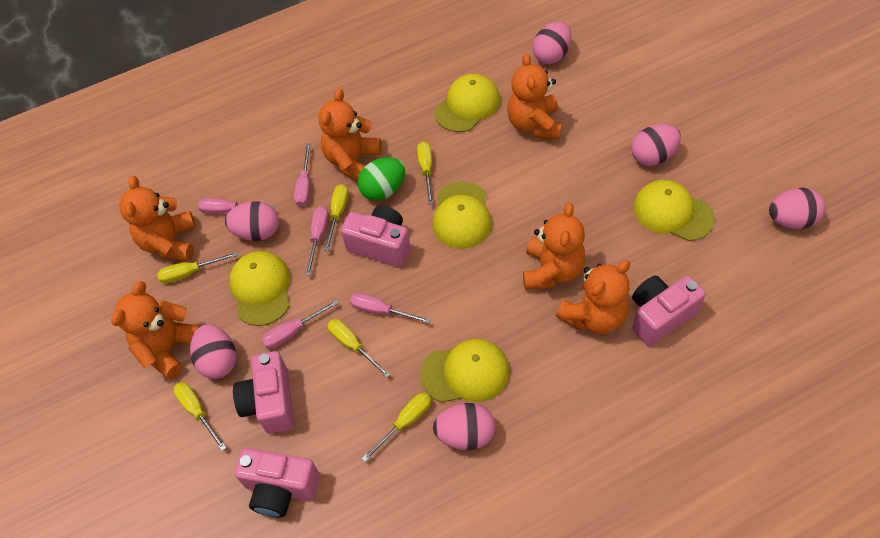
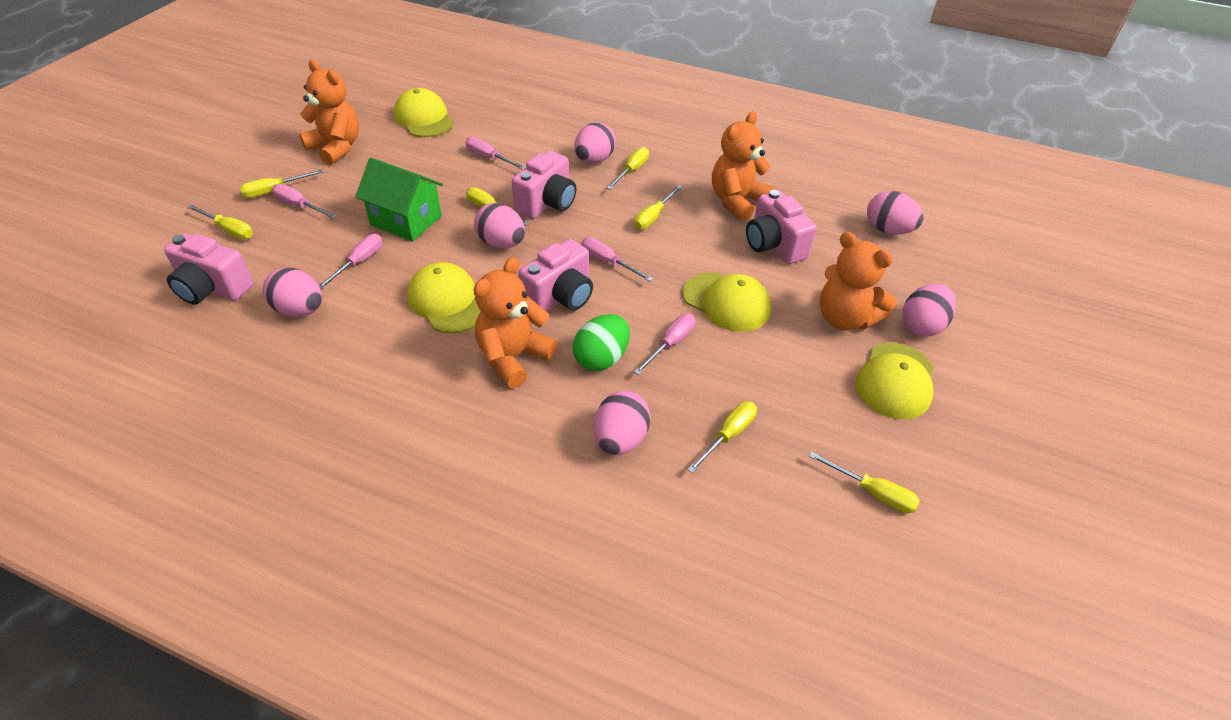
green house: none = 0 -> [355,157,443,242] = 1
orange teddy bear: [111,281,200,380] [119,176,196,261] [318,89,382,181] [507,53,562,140] [523,202,585,290] [556,260,630,334] = 6 -> [299,59,359,165] [474,257,557,388] [712,111,773,221] [820,232,896,330] = 4
yellow cap: [229,251,290,326] [420,339,509,403] [433,181,492,249] [435,74,500,132] [633,180,715,241] = 5 -> [394,88,454,137] [407,262,480,334] [683,272,771,332] [855,343,934,419] = 4
yellow screwdriver: [157,252,238,283] [174,382,226,451] [324,184,349,251] [327,319,391,378] [362,393,431,462] [417,142,433,205] = 6 -> [187,205,253,240] [240,169,323,198] [466,187,529,226] [607,147,649,190] [634,185,682,230] [687,401,757,473] [809,452,920,513] = 7

